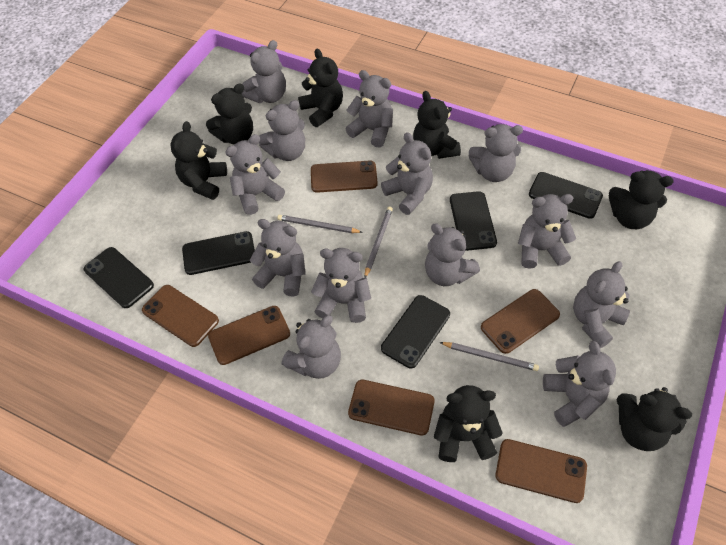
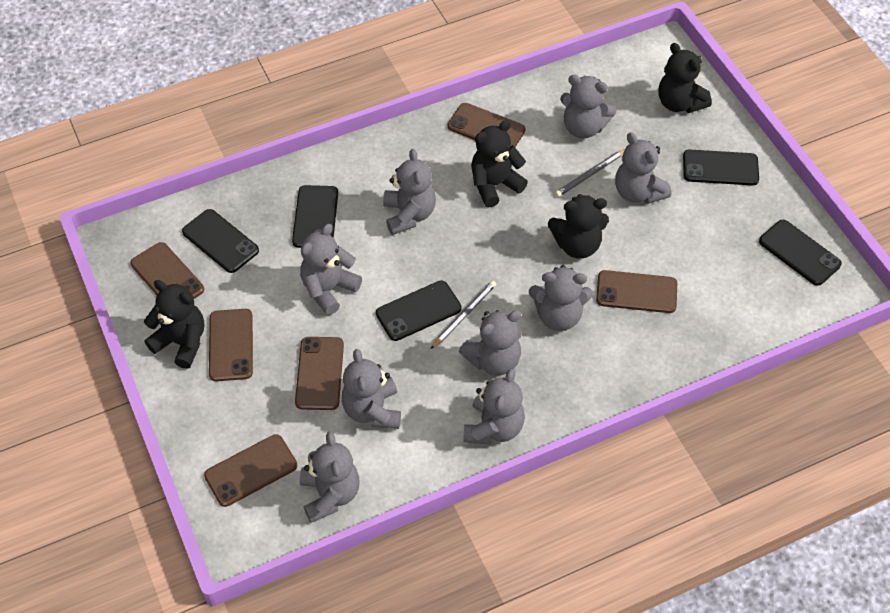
black teddy bear: [170,121,227,200] [206,84,253,145] [298,49,343,127] [413,91,461,159] [434,385,503,462] [609,170,673,229] [617,387,692,451] = 7 -> [144,280,204,369] [471,120,528,207] [548,194,609,259] [659,43,712,113] = 4
grey pencil: [277,215,363,233] [364,207,393,278] [439,342,539,371] = 3 -> [431,280,496,349] [555,149,625,197] = 2
grey teddy bear: [225,134,285,215] [242,40,286,103] [250,219,305,296] [259,100,305,161] [282,315,341,379] [311,248,371,323] [346,70,393,148] [381,132,433,215] [425,223,480,286] [469,124,523,182] [518,194,576,269] [543,341,616,427] [573,261,630,348] = 13 -> [300,224,362,315] [300,432,359,523] [342,349,401,429] [383,149,436,235] [459,310,522,376] [463,369,525,445] [529,265,593,331] [560,75,617,138] [615,132,671,204] = 9

